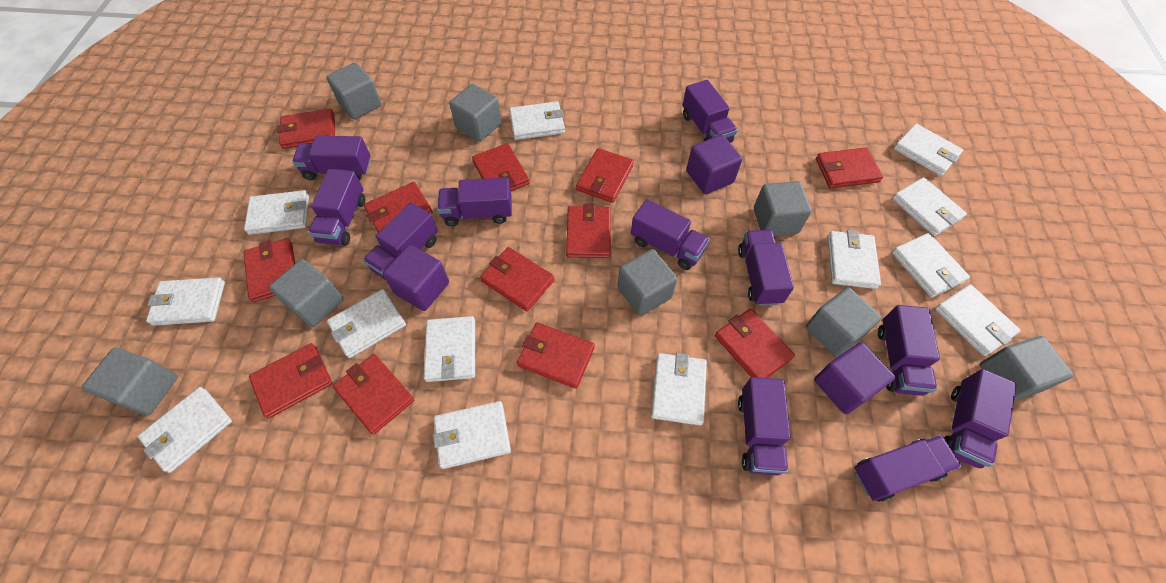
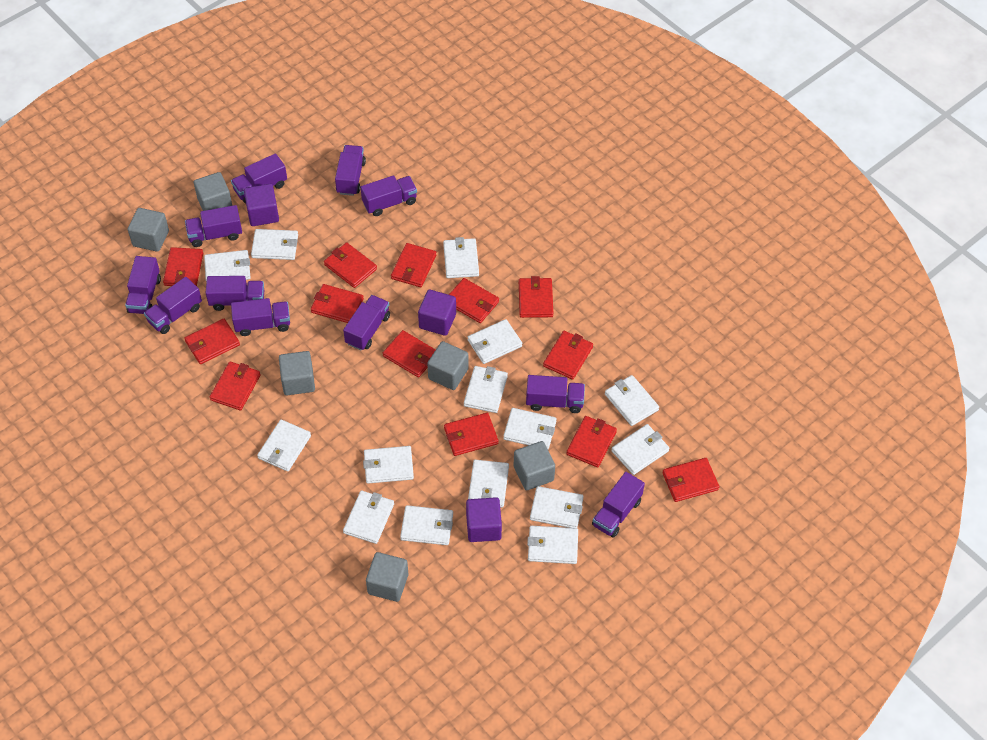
grey cube: [82,348,178,416] [269,259,344,327] [326,62,382,119] [449,84,502,142] [617,249,678,316] [754,181,812,236] [806,287,882,357] [980,336,1073,401] = 8 -> [128,208,169,252] [194,172,232,211] [279,351,315,395] [366,552,408,602] [427,341,469,390] [514,441,555,490] = 6
red wallet: [243,238,295,302] [249,343,332,418] [277,109,335,149] [333,354,414,435] [363,182,433,233] [472,143,530,191] [480,247,555,311] [517,322,595,389] [566,204,611,258] [576,148,634,203] [715,309,795,378] [816,147,883,188] = 12 -> [163,247,203,286] [184,319,240,364] [210,362,261,410] [311,284,364,323] [324,242,377,288] [383,330,436,377] [391,243,436,287] [444,413,498,456] [449,278,499,323] [519,276,553,318] [543,331,593,380] [566,416,617,467] [662,458,719,502] = 13
white wallet: [138,387,232,473] [146,277,225,326] [244,190,309,235] [327,289,406,359] [424,316,475,382] [433,401,511,469] [509,101,565,140] [651,353,707,426] [827,230,881,289] [892,177,967,236] [892,233,970,298] [894,124,963,176] [935,284,1021,356] = 13 -> [204,250,251,283] [251,229,298,260] [257,420,311,471] [343,491,394,544] [363,446,414,484] [400,505,453,545] [443,237,479,278] [464,366,508,413] [468,319,522,364] [468,460,509,507] [503,408,557,449] [527,526,578,564] [530,486,584,528] [605,375,659,426] [611,424,670,475] = 15

